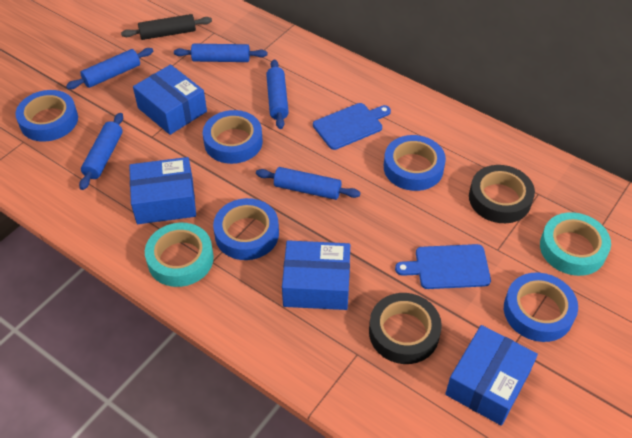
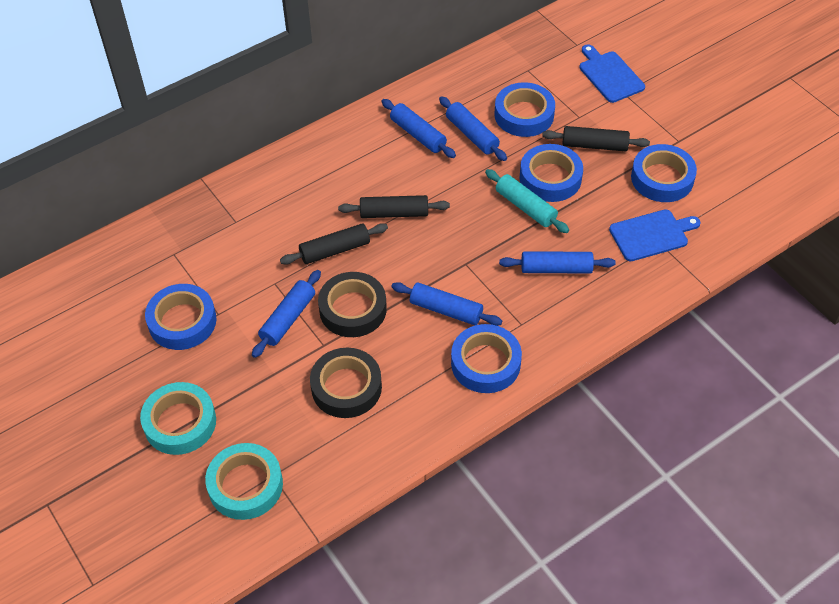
black rolling pin: [121,14,212,40] = 1 -> [280,223,388,265] [338,195,450,218] [542,126,650,151] = 3
blue box: [129,157,196,224] [133,64,207,135] [282,240,350,310] [445,325,538,426] = 4 -> none = 0
turquoise rolling pin: none = 0 -> [485,169,569,233] = 1

